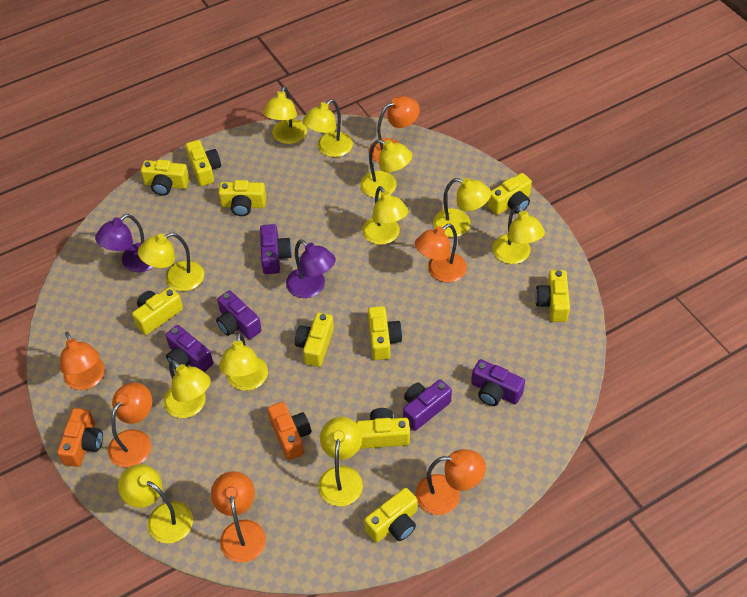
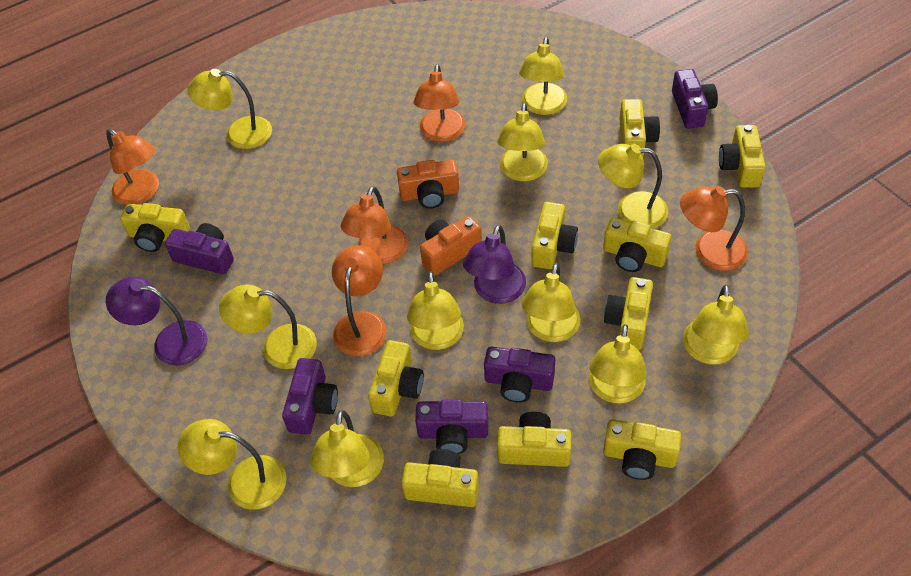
orange lamp: [60,332,105,390] [108,382,152,468] [211,471,266,563] [369,96,420,163] [415,224,467,283] [415,449,486,515] = 6 -> [106,129,159,205] [332,245,387,356] [341,186,408,264] [414,64,465,142] [680,186,748,271] = 5

